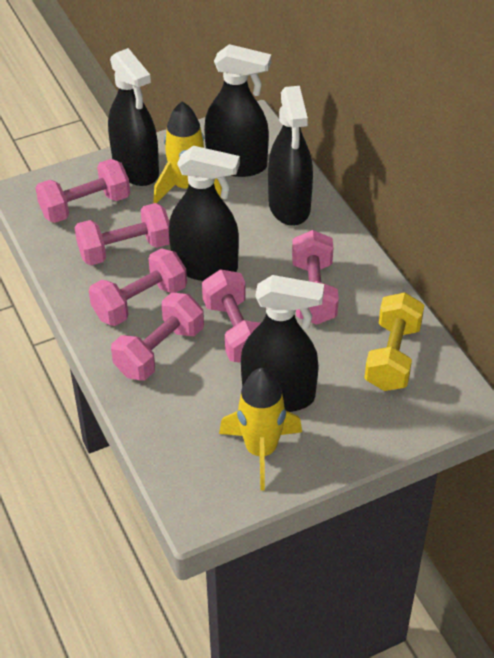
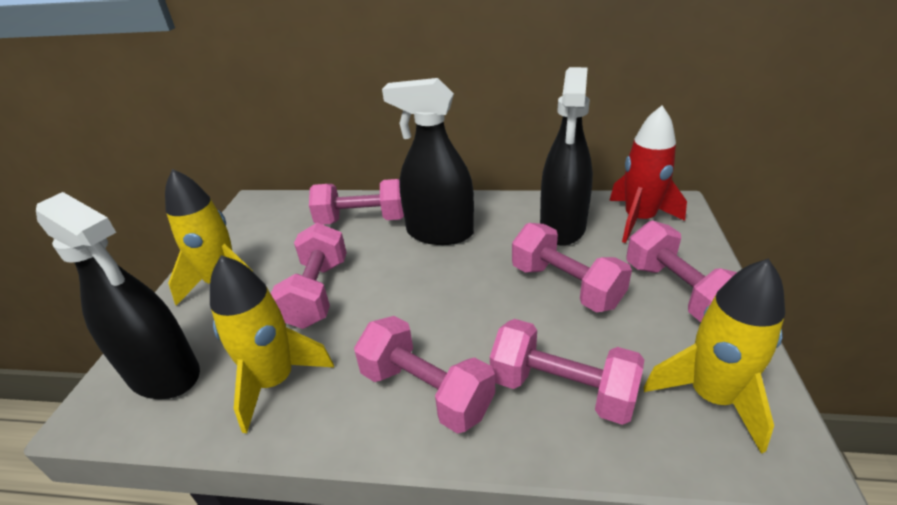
black spray bottle: [108,48,159,186] [169,146,240,281] [204,44,271,177] [241,275,324,412] [268,86,313,226] = 5 -> [36,192,200,399] [382,78,474,245] [540,67,593,246] = 3
red rocket: none = 0 -> [609,106,687,243] = 1
yellow dumbbell: [365,292,424,391] = 1 -> none = 0
yellow rocket: [153,101,222,203] [219,368,302,491] = 2 -> [165,169,254,306] [210,255,334,433] [644,259,785,454] = 3

